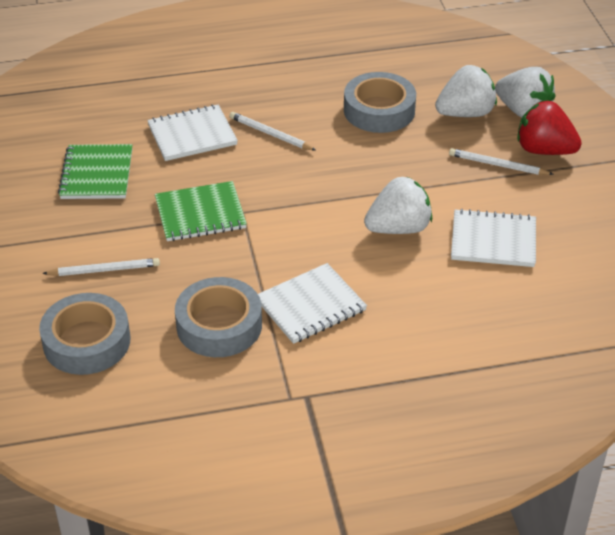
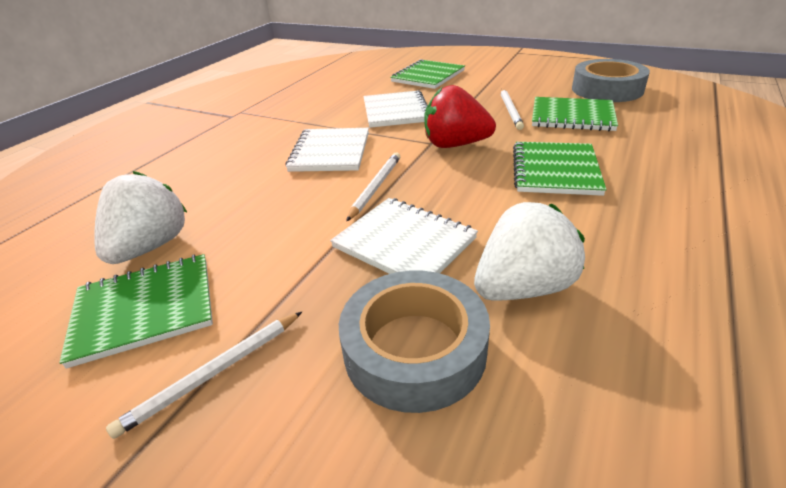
green notebook: [58,144,132,199] [155,181,247,241] = 2 -> [59,254,213,369] [390,59,465,89] [513,142,607,196] [532,97,618,131] = 4
grey tape: [39,293,130,375] [175,277,262,357] [344,72,416,133] = 3 -> [339,271,490,413] [572,59,650,102] = 2
white strawberry: [364,176,432,234] [435,65,497,117] [495,67,556,118] = 3 -> [94,171,188,264] [474,202,585,300] = 2

